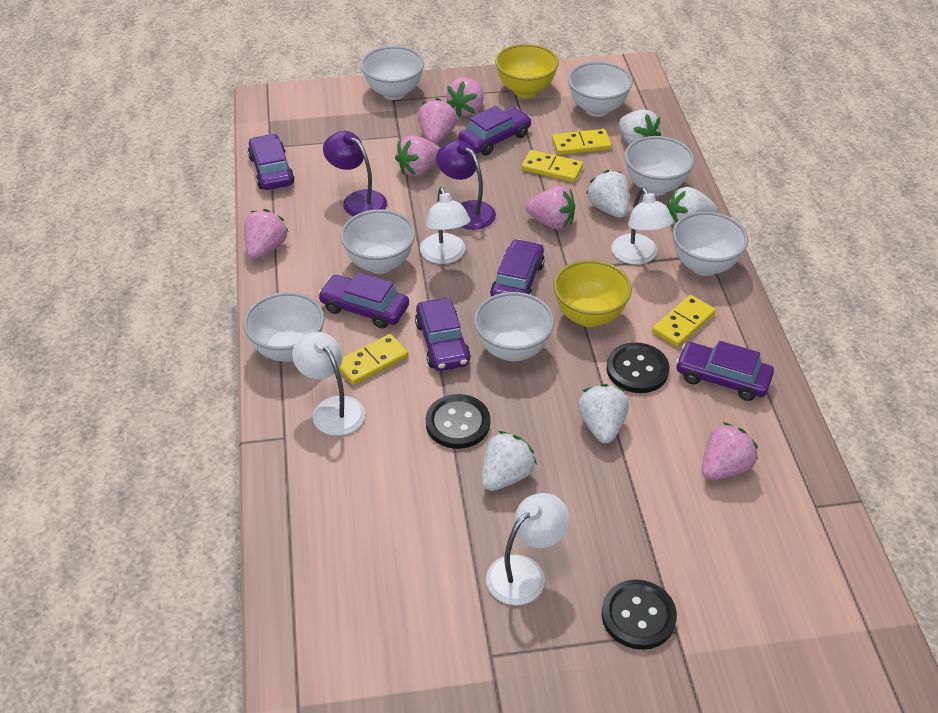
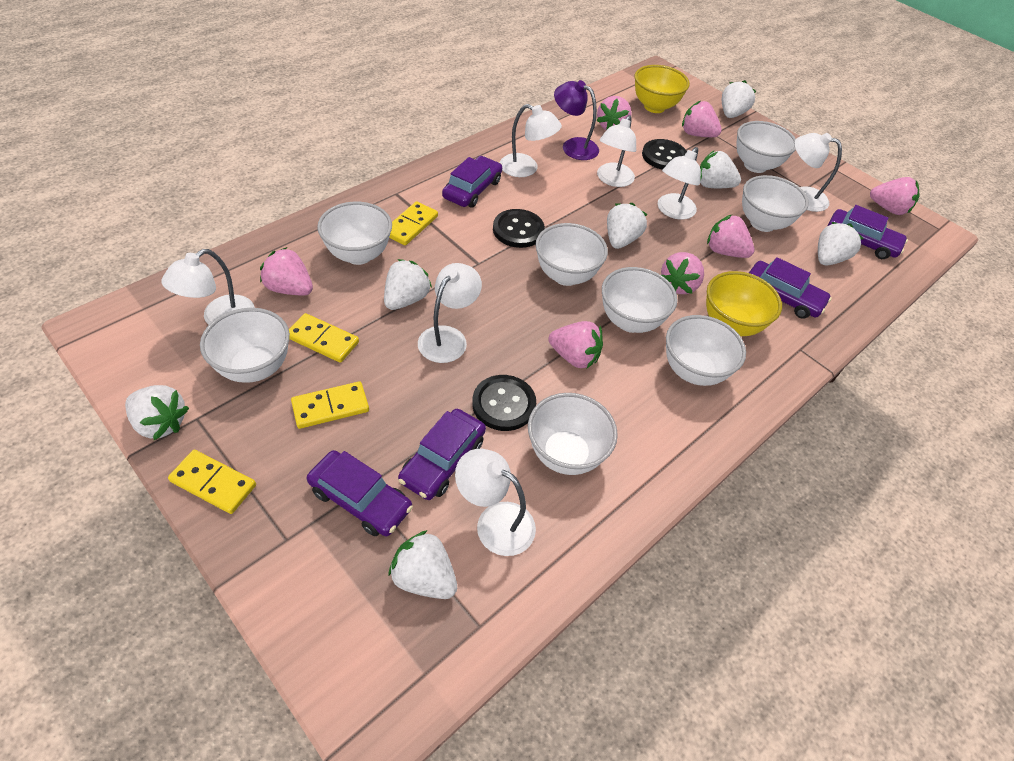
pink strawberry: [244,209,289,259] [395,136,440,177] [418,98,457,144] [446,78,484,117] [526,186,575,230] [701,422,758,480] = 6 -> [260,247,313,295] [548,321,603,368] [596,96,632,130] [661,252,704,294] [682,101,722,137] [707,214,755,258] [870,177,919,215] = 7
purple car: [248,134,295,190] [318,272,409,329] [415,298,471,371] [458,106,532,155] [490,239,545,297] [676,341,774,401] = 6 -> [307,450,413,536] [398,409,486,500] [442,156,502,207] [749,257,832,319] [828,205,908,259] = 5
purple lamp: [323,131,387,216] [436,140,496,230] = 2 -> [554,80,599,160] = 1
white bowl: [243,292,325,362] [341,209,415,274] [361,46,424,100] [474,292,555,362] [568,61,633,117] [624,136,695,196] [673,211,748,276] = 7 -> [200,308,290,383] [317,201,392,265] [528,393,618,475] [536,223,608,286] [602,267,678,333] [666,315,746,386] [736,121,796,173] [742,175,809,232] = 8
white lamp: [292,332,365,436] [420,187,470,264] [486,493,569,605] [612,187,673,265] = 4 -> [162,249,255,325] [418,263,482,363] [455,449,536,556] [500,104,562,177] [597,115,636,187] [658,147,701,220] [795,133,842,212] = 7
white strawberry: [481,431,537,491] [578,384,629,444] [586,170,629,218] [619,110,661,145] [667,187,717,225] = 5 -> [125,385,189,440] [384,259,432,310] [388,530,457,599] [607,203,648,249] [700,150,741,188] [722,80,756,118] [818,222,864,265] = 7

